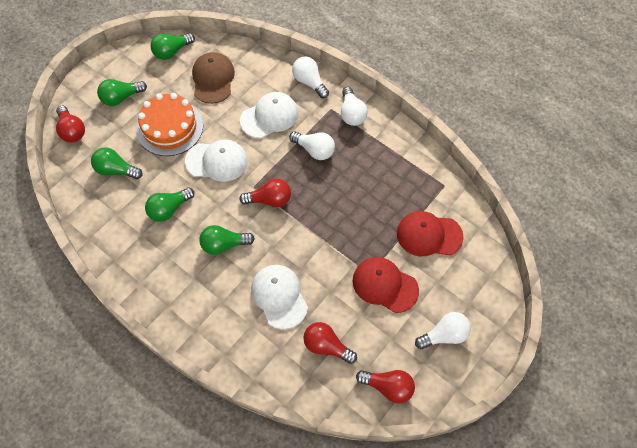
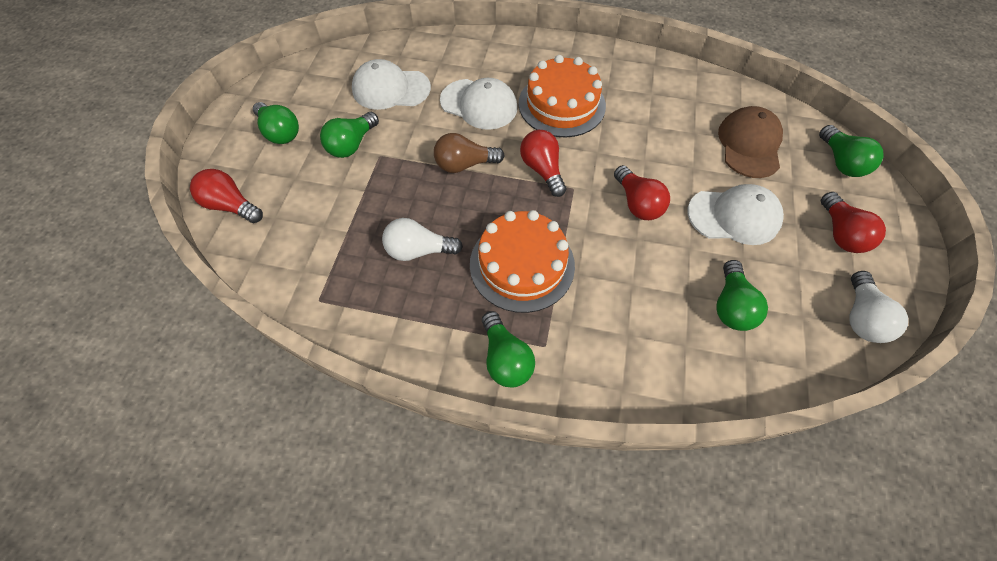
brown light bulb: none = 0 -> [434,133,505,173] = 1
orange cake: [136,93,203,156] = 1 -> [470,210,575,313] [519,55,606,137] = 2
red cap: [353,257,419,313] [397,211,464,256] = 2 -> none = 0
white light bulb: [289,131,335,160] [292,57,329,98] [341,87,368,126] [415,312,471,349] = 4 -> [382,218,463,261] [849,271,908,343] = 2

